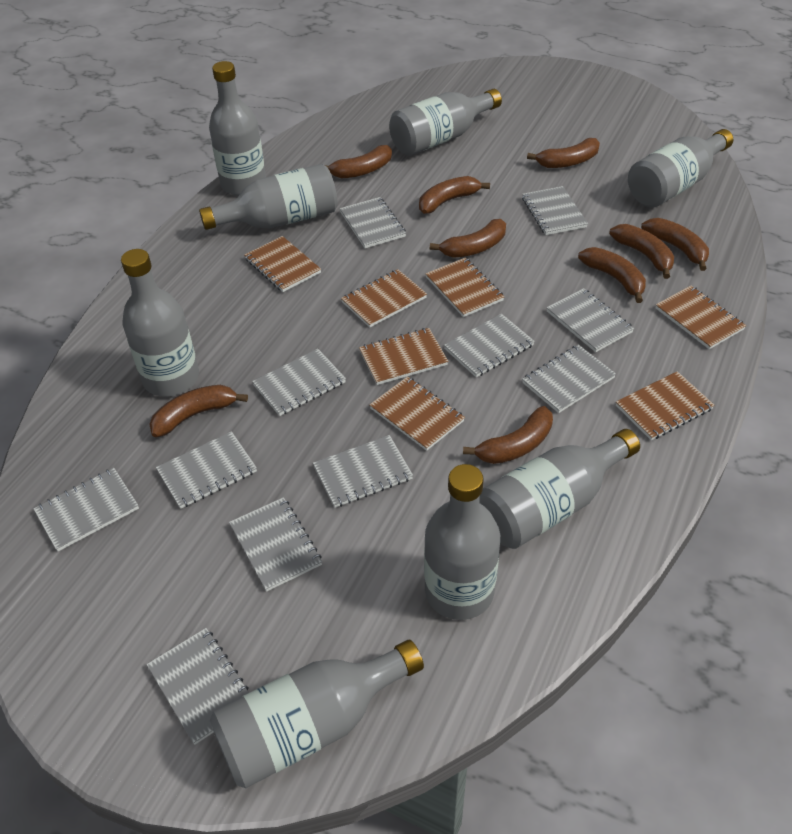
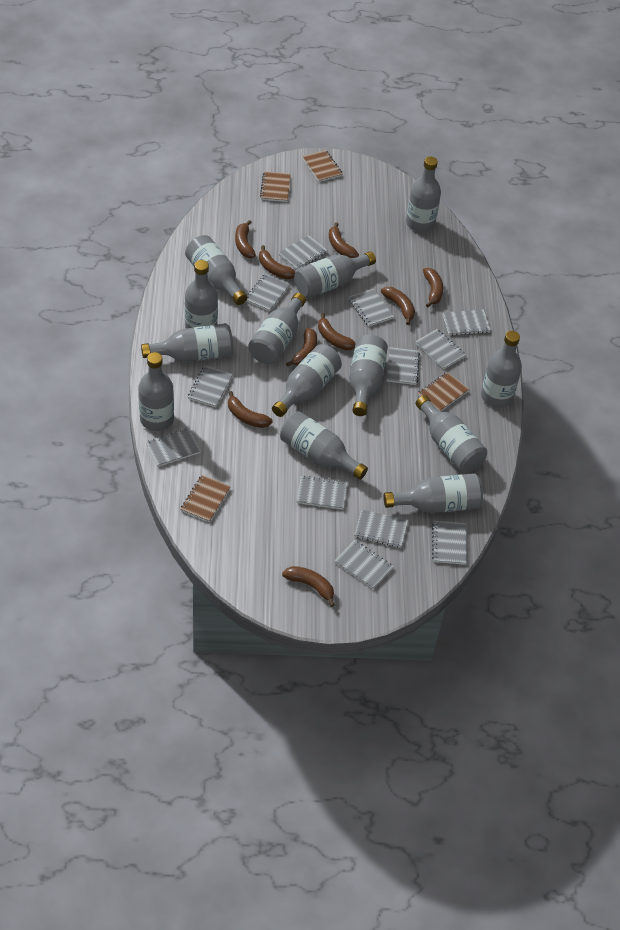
brown notebook: [244,236,321,292] [341,269,427,327] [359,328,449,385] [369,376,465,451] [425,258,504,317] [616,371,714,440] [656,286,746,349] = 7 -> [181,475,231,522] [260,171,291,202] [302,150,343,182] [417,372,469,411] = 4
grey bottle: [121,249,199,396] [199,164,338,230] [209,61,266,196] [210,640,424,788] [389,89,502,156] [424,464,500,620] [479,429,640,549] [628,129,733,207] = 8 -> [138,352,174,431] [141,323,233,362] [185,235,247,305] [185,260,218,328] [249,293,306,364] [272,344,342,417] [280,411,368,480] [294,251,376,298] [349,335,388,416] [383,473,483,513] [406,156,441,232] [415,395,487,473] [481,331,522,408] = 13
grey notebook: [34,468,139,551] [146,628,249,745] [156,431,257,509] [229,497,322,592] [252,349,346,416] [313,435,413,508] [340,197,406,248] [444,314,535,377] [522,186,588,235] [522,345,616,413] [547,288,634,352] = 11 -> [146,428,201,467] [188,366,233,407] [246,273,290,312] [278,235,327,269] [297,476,347,510] [335,540,394,589] [349,289,394,327] [354,509,408,548] [387,347,420,385] [415,329,466,369] [432,521,467,565] [443,309,490,336] = 12

